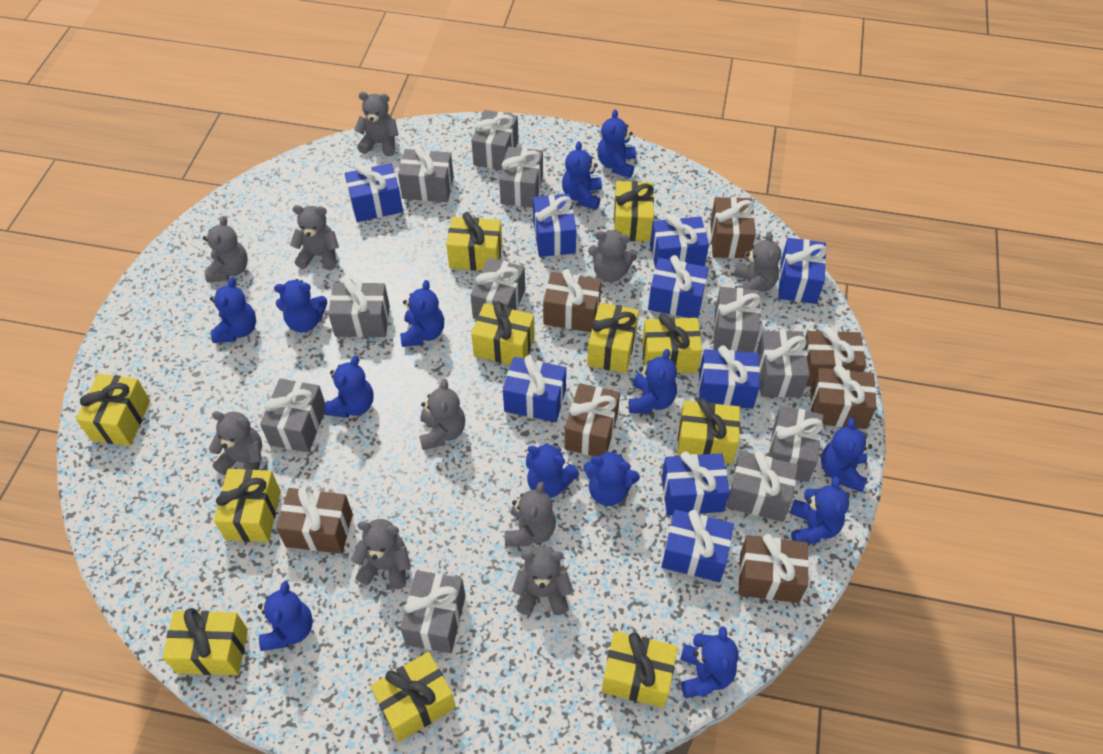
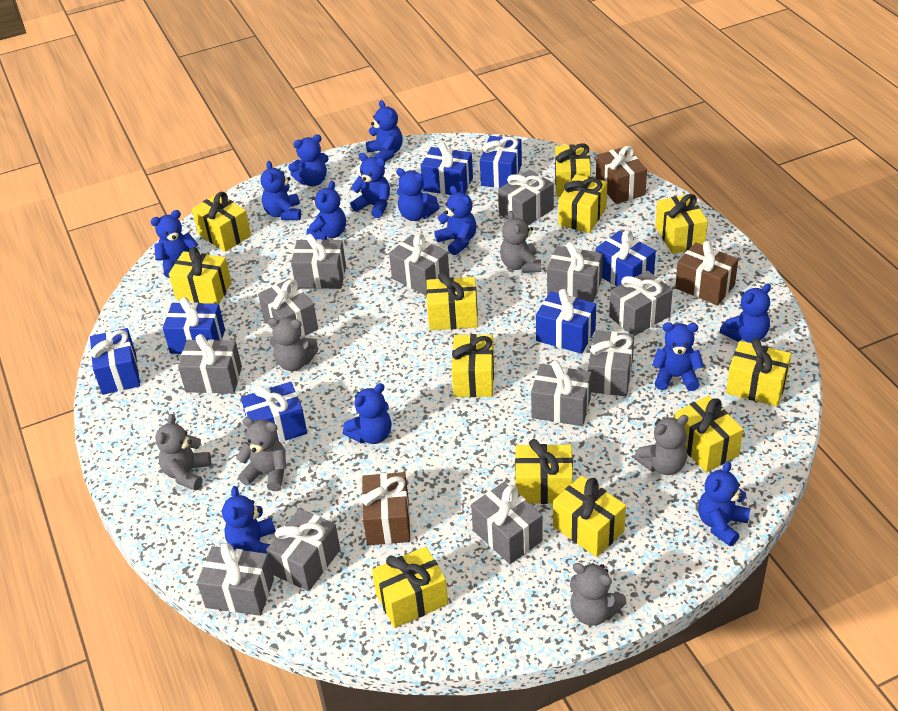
blue gift: [345,163,403,222] [503,355,566,422] [533,194,576,257] [648,255,709,318] [650,214,709,268] [661,451,730,515] [662,509,734,582] [699,345,760,409] [778,238,827,304] = 9 -> [90,328,140,395] [163,297,225,354] [241,382,307,442] [421,142,473,195] [480,136,522,188] [536,289,596,354] [596,230,656,286] = 7
brown gift: [276,486,353,554] [543,269,602,332] [565,383,620,456] [710,197,756,258] [738,534,809,603] [805,326,866,386] [810,365,877,429] = 7 -> [362,472,410,545] [596,146,647,204] [675,241,738,305] = 3
grey gift: [260,379,325,452] [328,278,390,337] [398,144,454,202] [400,570,466,653] [471,110,519,170] [471,258,525,319] [499,147,543,208] [713,287,761,352] [727,451,798,522] [756,330,810,398] [768,406,824,482] = 11 -> [178,334,242,393] [197,543,274,616] [258,279,318,338] [266,508,340,591] [291,234,346,289] [389,233,450,296] [471,482,543,564] [498,170,554,225] [531,360,591,426] [547,242,603,302] [588,330,634,396] [609,270,673,336] = 12
grey teddy bear: [203,216,248,283] [209,411,262,475] [290,205,339,270] [351,519,411,589] [354,92,398,156] [419,379,465,450] [505,481,556,546] [512,546,573,615] [588,230,637,282] [734,231,781,292] = 10 -> [155,414,211,491] [236,417,287,491] [268,317,318,371] [500,211,541,273] [570,563,627,626] [634,415,688,475] = 6
yellow gift: [76,374,150,446] [162,608,248,675] [214,469,281,542] [370,652,456,742] [446,212,502,271] [471,301,535,365] [587,302,639,373] [602,631,678,708] [614,181,654,241] [642,313,702,373] [677,398,740,463] = 11 -> [169,247,232,304] [192,192,251,252] [372,546,448,628] [426,272,478,330] [452,334,494,397] [515,439,573,504] [553,476,626,557] [555,144,591,197] [558,174,607,233] [655,194,708,254] [675,396,743,472] [726,338,791,406] = 12

